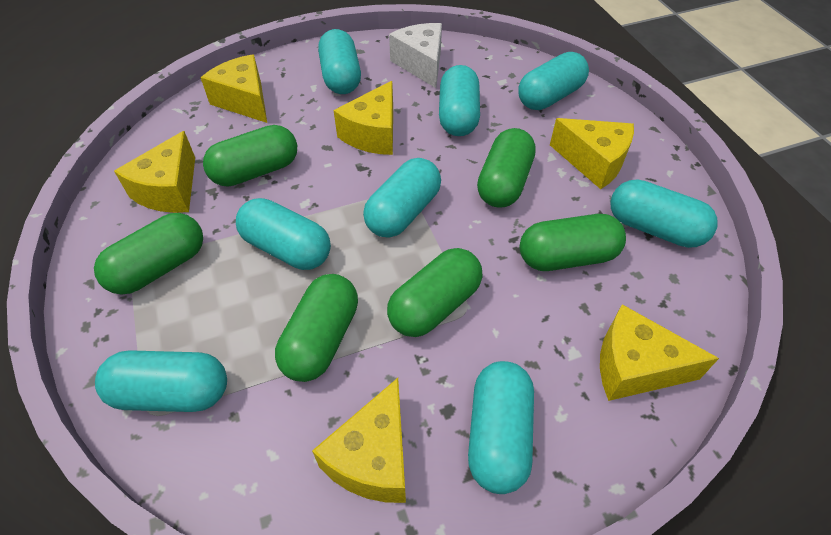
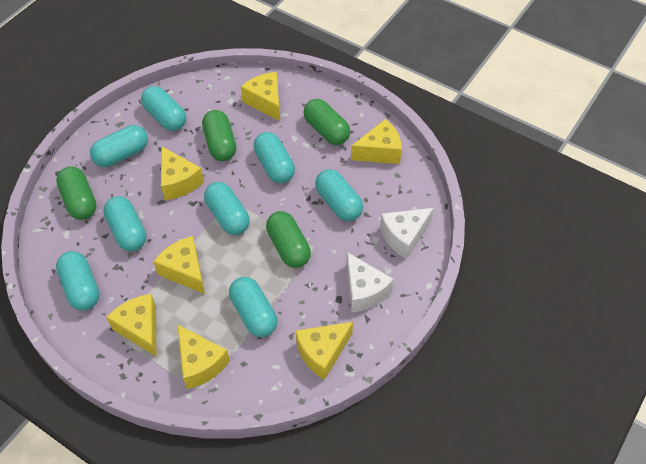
green capsule: [94,213,203,295] [203,125,297,187] [275,274,358,382] [387,248,482,337] [477,128,536,208] [520,214,626,271] = 6 -> [56,167,96,220] [202,110,236,161] [266,211,311,268] [303,99,350,145] = 4
white cheese: [389,23,442,88] = 1 -> [346,252,394,313] [380,208,434,259] = 2
yellow cheese: [114,131,195,213] [200,54,267,123] [312,378,406,503] [334,81,393,155] [550,118,634,189] [600,304,719,401] = 6 -> [106,294,156,356] [153,236,205,294] [161,146,204,200] [178,325,230,389] [241,72,280,121] [296,322,353,380] [351,119,402,164] = 7

